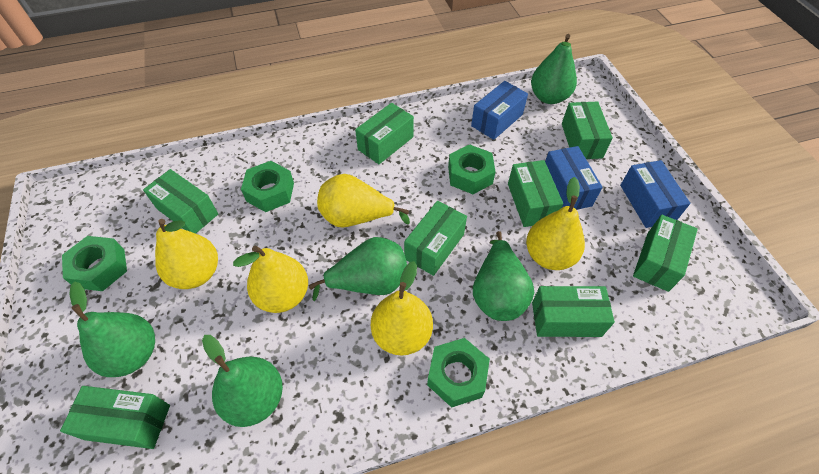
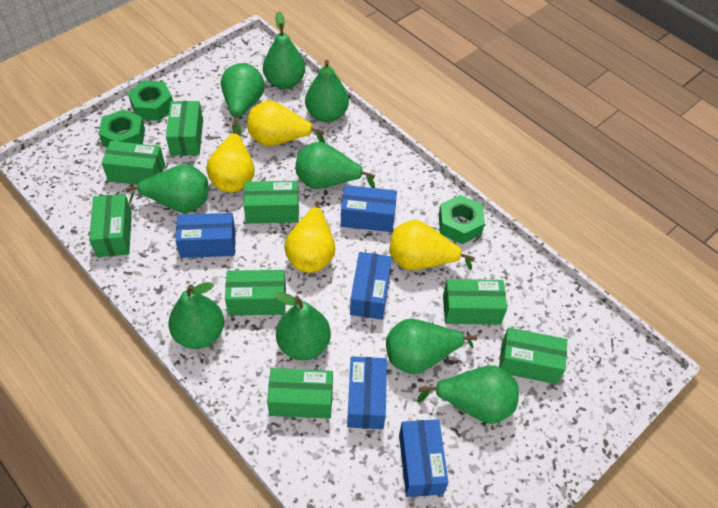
blue box: [471,81,528,140] [545,146,602,210] [620,160,690,228] = 3 -> [175,213,235,258] [341,185,397,232] [347,356,387,429] [350,252,392,320] [399,419,448,497] = 5
green nut: [62,236,127,291] [241,161,294,212] [427,338,490,408] [448,144,496,194] = 4 -> [99,109,145,148] [128,81,173,121] [439,195,485,244] = 3
green pear: [69,281,155,377] [202,335,283,427] [308,237,407,301] [473,231,534,321] [531,34,577,104] = 5 -> [125,164,208,213] [168,282,224,349] [221,63,265,137] [263,11,305,89] [274,292,331,360] [296,142,375,189] [305,60,349,122] [386,319,477,374] [417,365,519,424] = 9
yellow pear: [155,219,218,289] [233,246,308,313] [317,174,410,228] [371,261,433,356] [526,177,585,270] = 5 -> [206,129,254,193] [247,100,325,146] [284,201,335,273] [389,220,475,270] = 4

